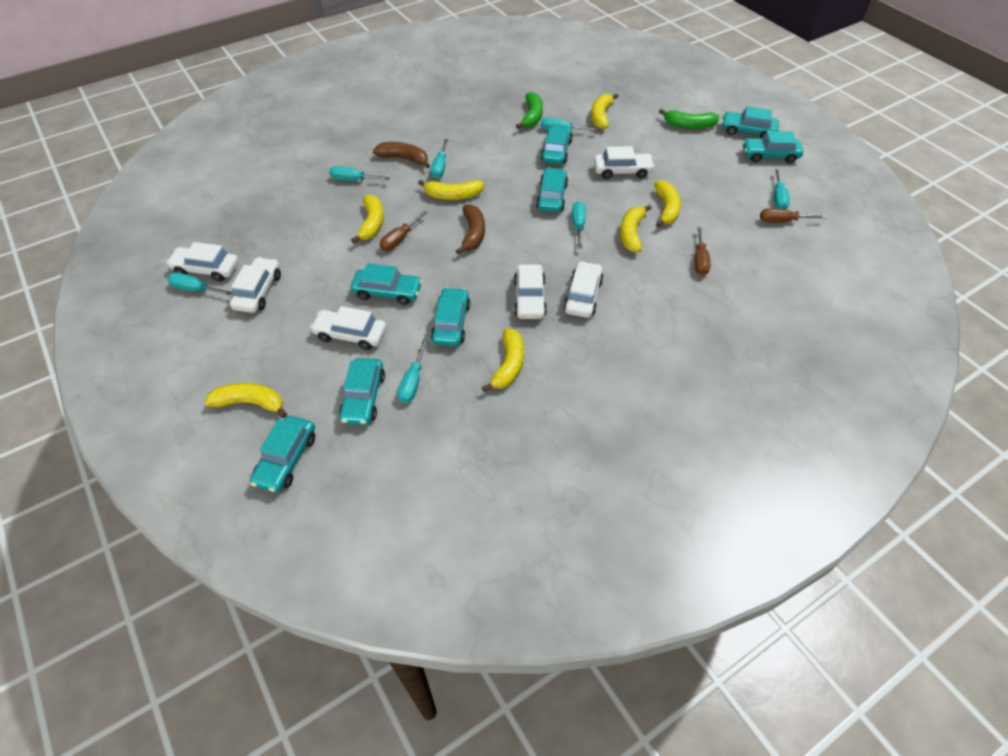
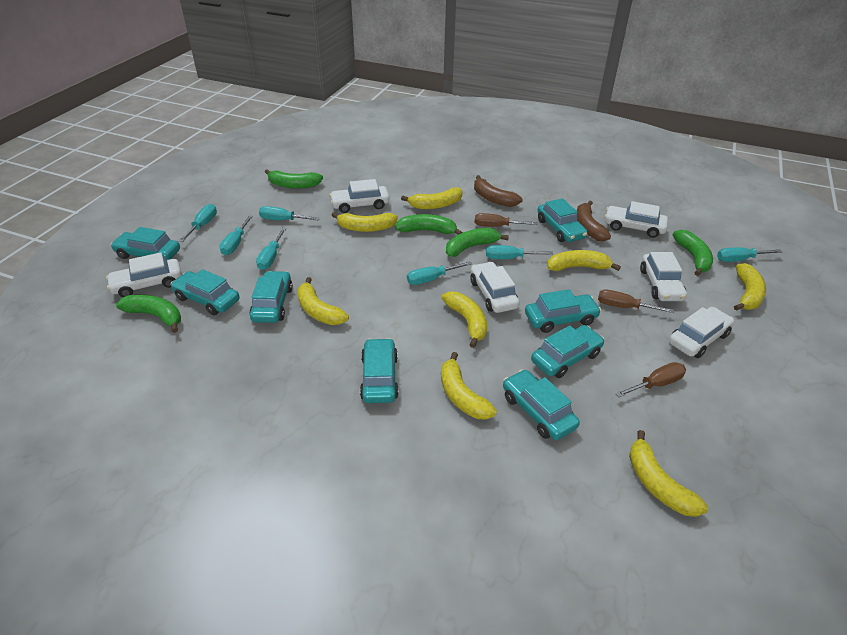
green banana: [516,92,543,129] [659,109,719,129] = 2 -> [116,295,181,333] [265,169,323,189] [395,214,463,235] [446,228,509,257] [673,230,713,276] = 5
yellow banana: [204,383,287,418] [351,194,384,243] [418,179,484,200] [482,328,524,392] [591,94,619,129] [620,205,652,252] [654,180,681,228] = 7 -> [297,277,349,325] [332,212,398,232] [401,187,463,209] [441,352,497,420] [442,292,487,348] [547,250,621,271] [629,430,708,517] [734,263,766,311] = 8

